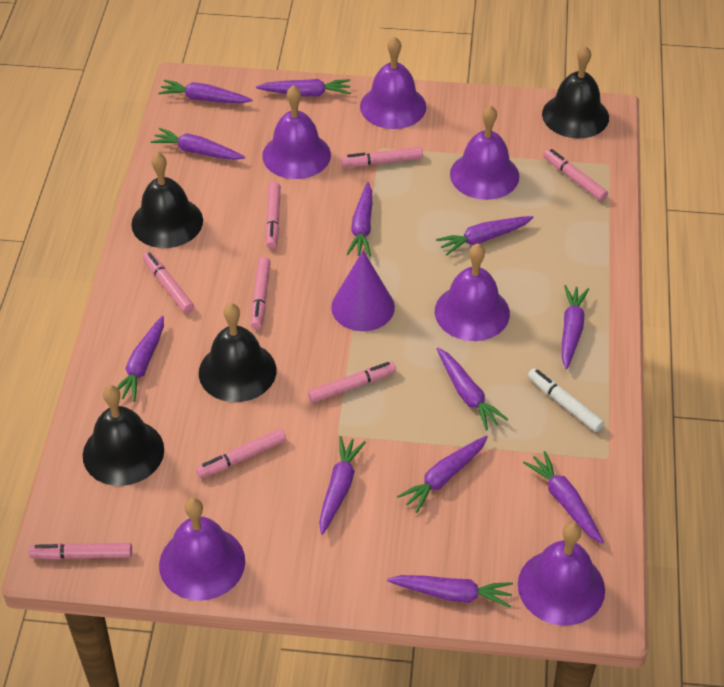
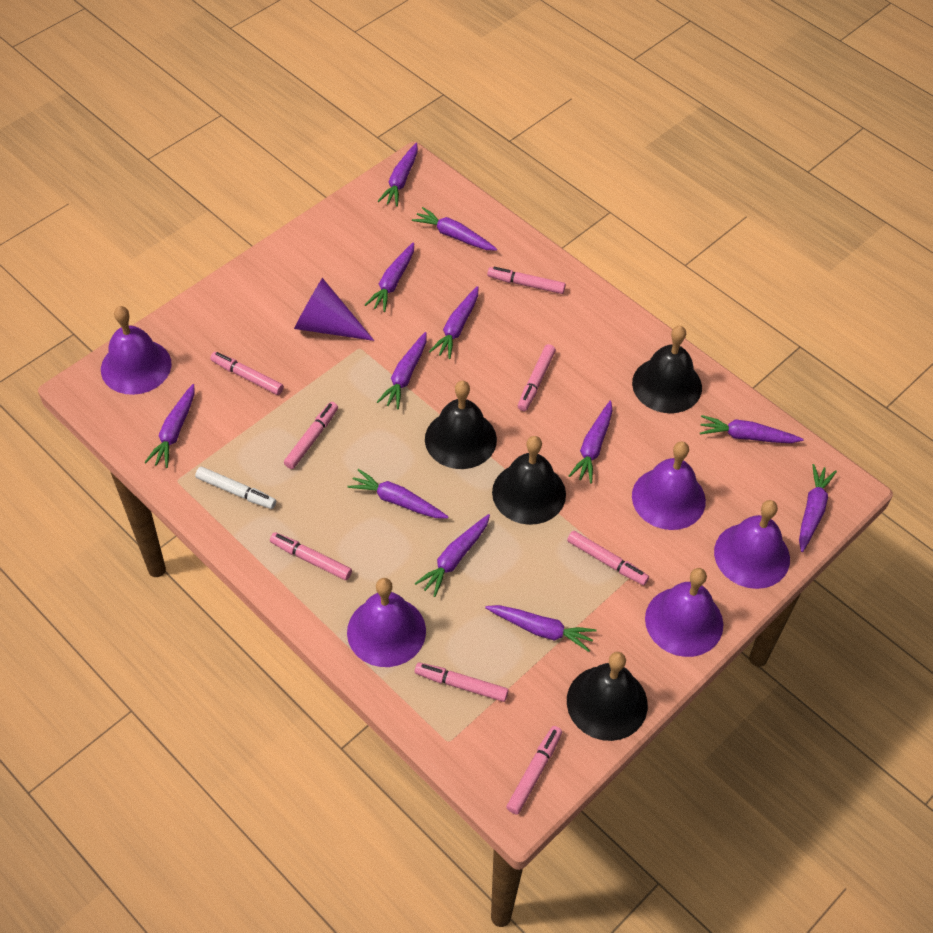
purple bell: [159,498,245,601] [262,85,331,179] [360,37,427,129] [435,243,510,341] [450,105,519,200] [518,522,605,626] = 6 -> [101,306,172,395] [347,578,426,667] [632,441,706,530] [645,568,723,657] [714,500,790,589] = 5

